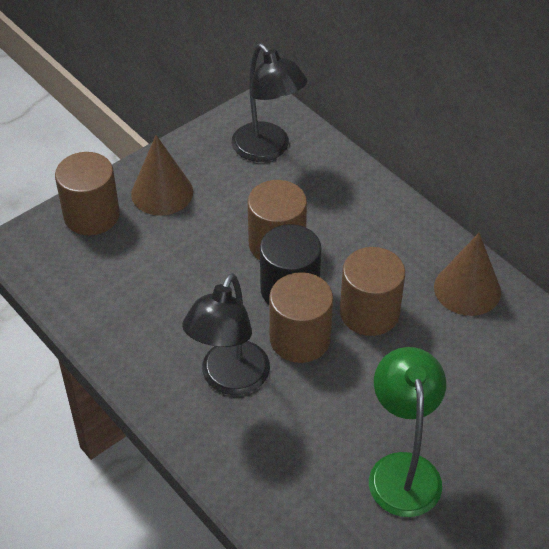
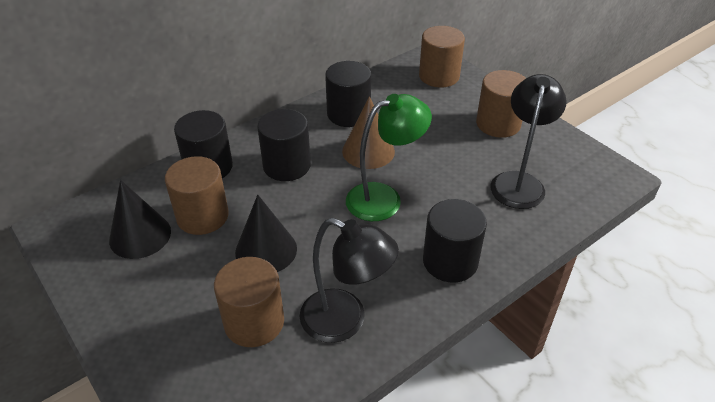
black cone: none = 0 -> [109,180,171,259] [235,195,297,272] = 2
black cylinder: [260,224,322,304] = 1 -> [174,110,233,178] [257,109,311,181] [325,61,371,127] [423,199,487,283] = 4
brown cone: [131,135,193,215] [434,233,501,316] = 2 -> [342,96,395,169] = 1

